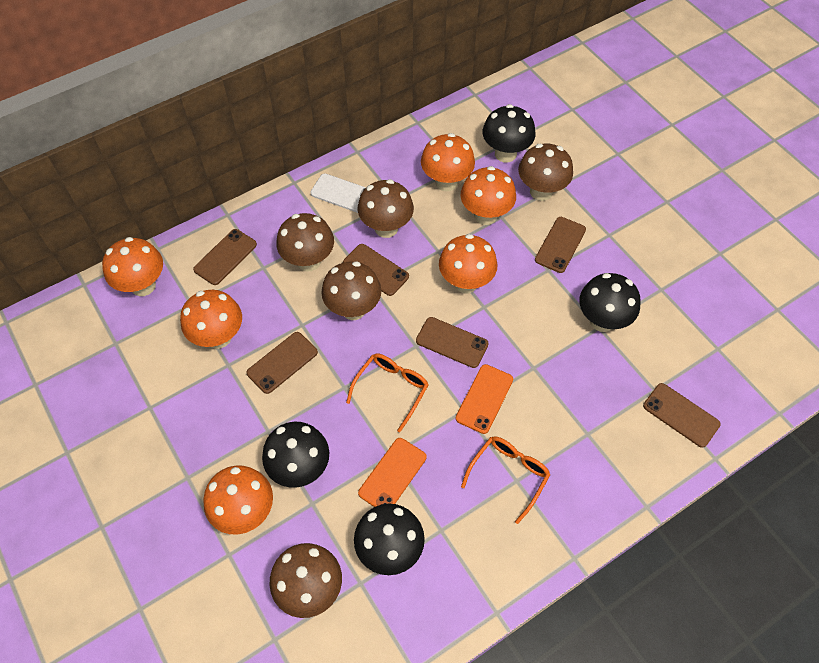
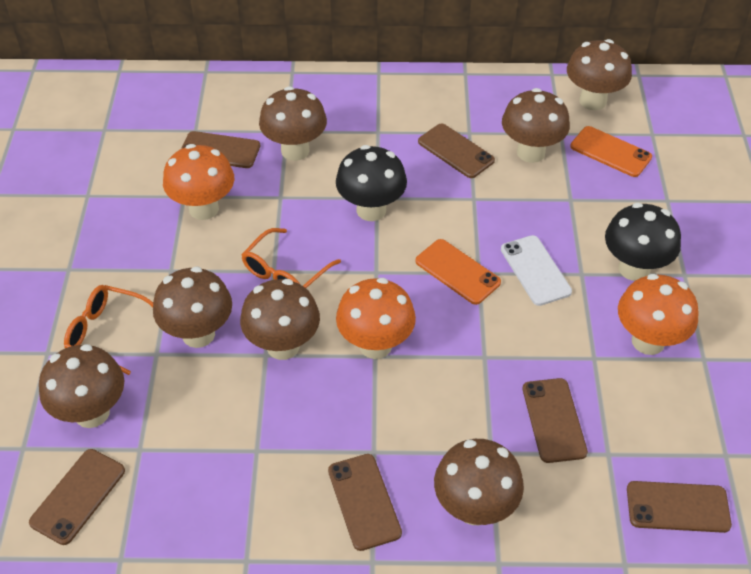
black mushroom: [262,422,329,488] [354,504,425,575] [483,104,536,162] [579,273,641,332] = 4 -> [336,145,407,221] [605,203,681,281] = 2
brown mushroom: [269,543,342,618] [276,213,334,272] [321,261,381,320] [357,179,414,238] [518,144,573,201] = 5 -> [39,344,124,428] [153,266,232,348] [240,279,320,360] [259,86,327,161] [434,439,524,525] [502,88,570,163] [567,39,632,110] = 7
orange mushroom: [102,237,163,296] [180,290,242,349] [203,465,273,535] [421,133,475,191] [439,234,498,293] [461,166,516,225] = 6 -> [163,144,234,220] [336,278,416,359] [618,274,699,355] = 3

